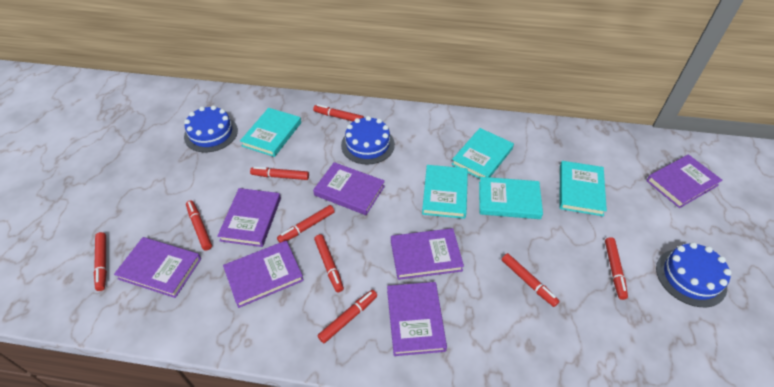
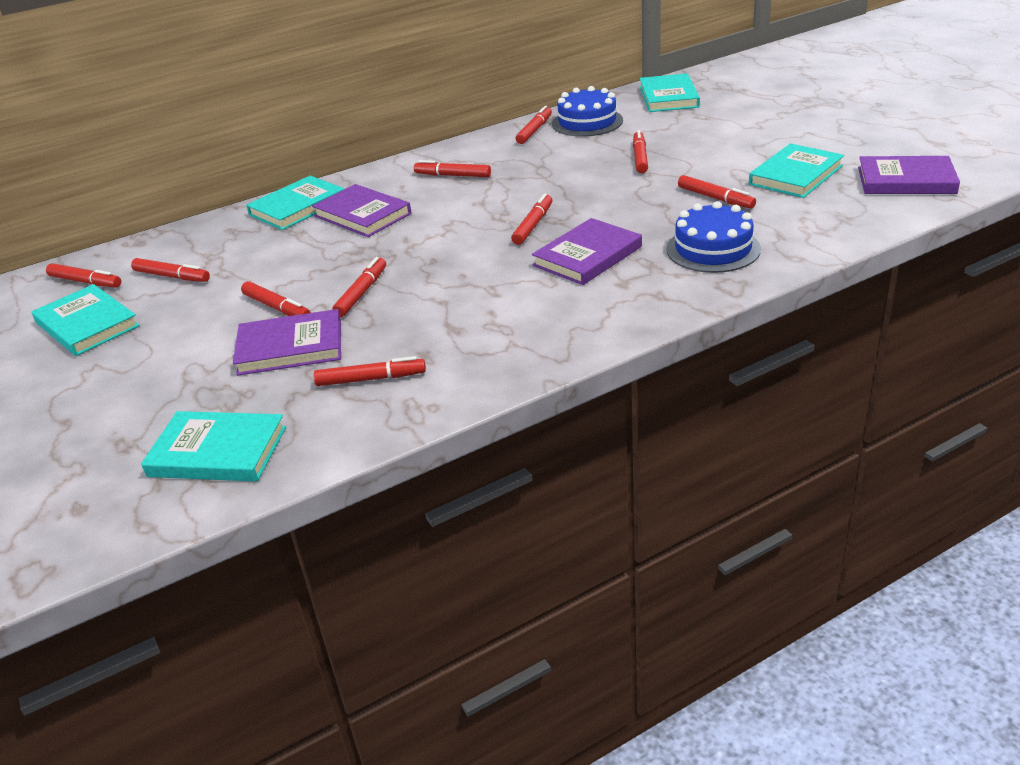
blue cake: [184,105,238,152] [341,116,395,165] [656,242,732,307] = 3 -> [552,86,623,137] [666,201,761,273] = 2
purple book: [114,237,201,298] [217,188,281,247] [223,240,304,308] [313,162,385,215] [387,282,447,356] [391,228,464,280] [646,154,723,208] = 7 -> [233,309,341,376] [312,184,412,237] [532,218,642,285] [858,156,960,194] = 4
red marker: [94,232,107,291] [186,200,212,250] [250,167,309,180] [277,205,335,243] [313,104,364,121] [314,234,344,292] [317,290,377,343] [502,253,560,307] [605,237,628,300] = 9 -> [46,263,121,288] [131,258,210,282] [241,281,311,316] [314,356,426,386] [332,257,386,317] [414,160,491,177] [511,193,553,245] [516,106,552,144] [633,130,648,173] [678,175,756,209] = 10

